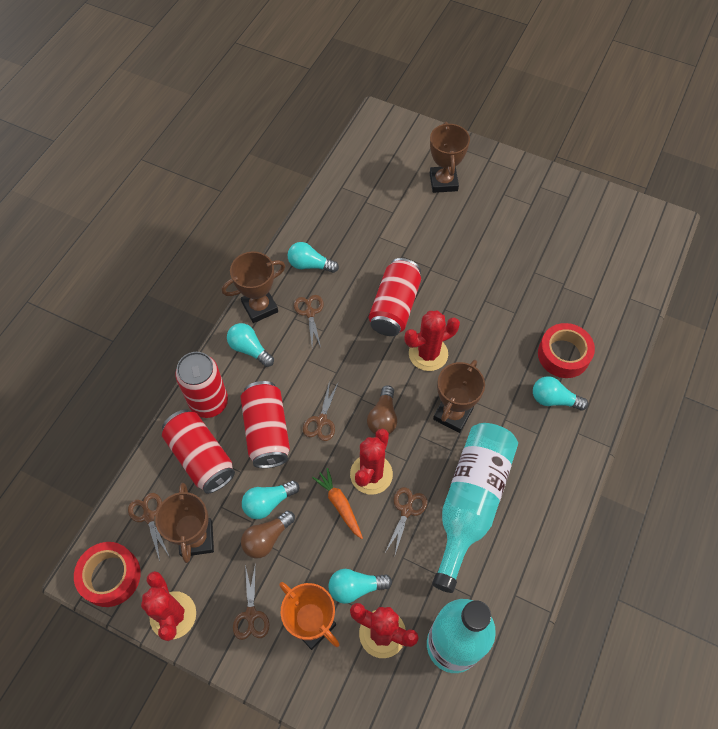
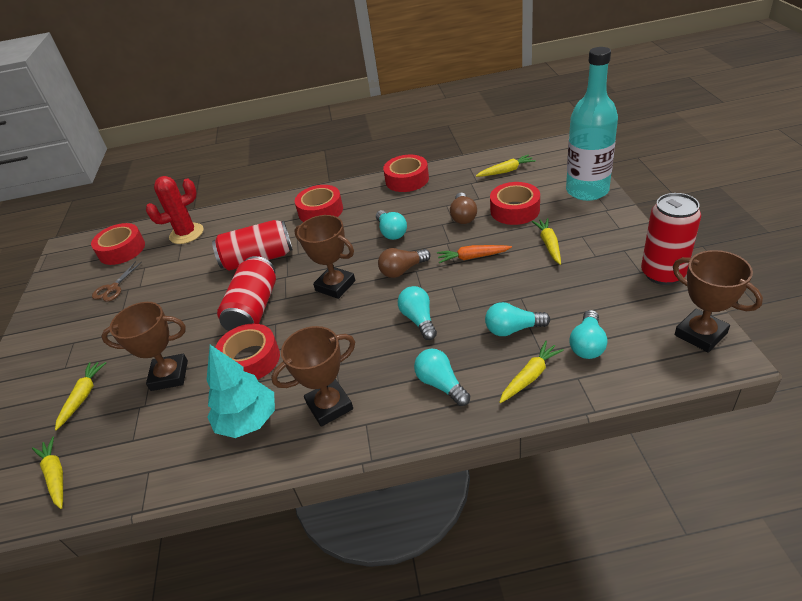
brown scissors: [128,493,170,561] [233,563,269,640] [294,295,324,347] [303,380,338,441] [386,487,427,554] = 5 -> [92,261,142,302] = 1
orange trophy: [279,582,340,650] = 1 -> none = 0
red cactus: [141,571,196,641] [350,429,393,495] [350,603,419,658] [404,311,460,371] = 4 -> [146,176,204,244] = 1
red can: [162,410,235,494] [175,352,228,418] [241,381,290,468] [369,258,421,336] = 4 -> [212,220,293,271] [217,256,276,331] [641,193,701,285] = 3
red tape: [74,542,141,607] [538,323,595,378] = 2 -> [91,223,145,265] [215,324,280,380] [295,185,343,222] [383,155,429,192] [490,182,540,225] = 5
turquoise bottle: [427,599,496,673] [432,423,518,593] = 2 -> [566,47,618,201] = 1
turquoise tree: none = 0 -> [206,345,275,438] = 1
yellow carrot: none = 0 -> [32,437,63,509] [55,362,106,431] [476,154,536,177] [499,341,564,403] [532,218,561,265] = 5

